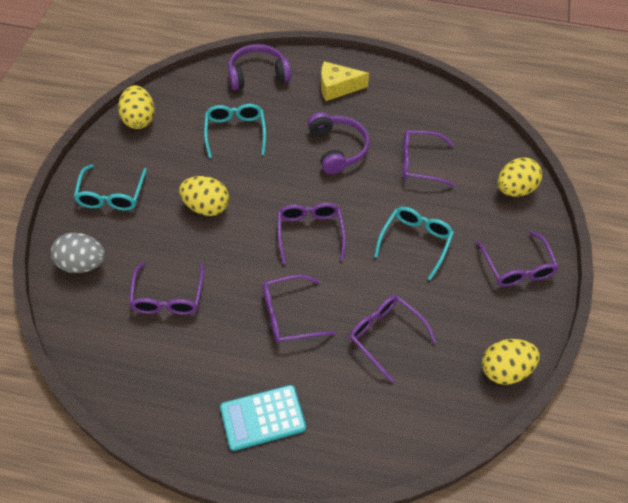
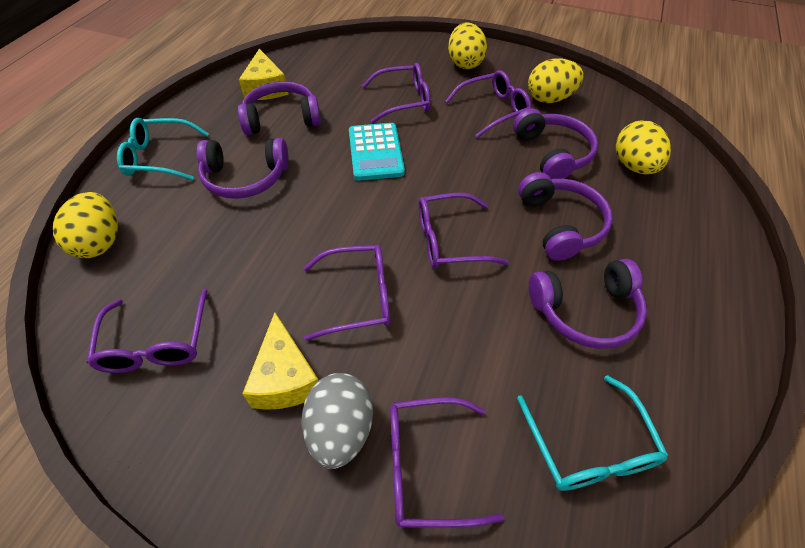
purple headphones: [228,44,291,90] [308,112,370,174] = 2 -> [197,138,288,199] [238,81,321,135] [513,108,598,179] [518,172,613,261] [529,259,647,349] = 5
turquoise glasses: [74,164,147,211] [204,104,266,158] [374,207,454,280] = 3 -> [117,118,209,180] [517,375,668,491] = 2
yellow cheese: [321,61,369,101] = 1 -> [239,49,288,100] [242,312,319,410] = 2

